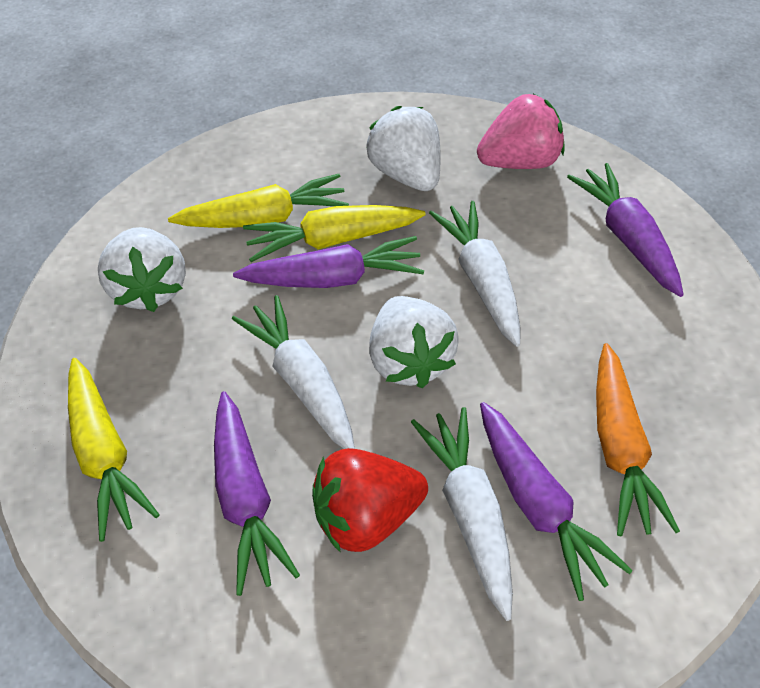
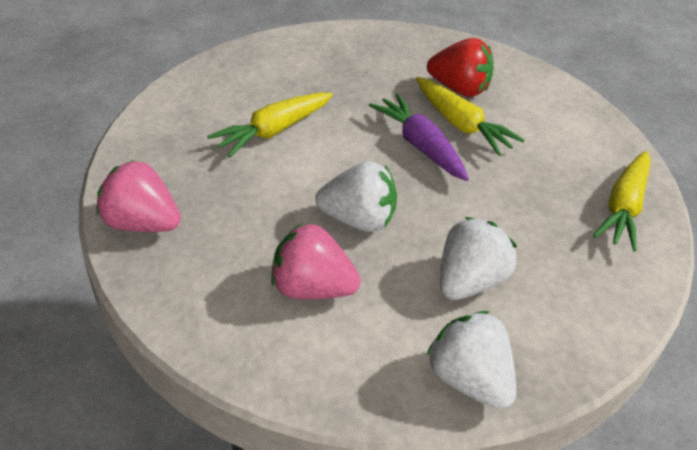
orange carrot: [596,343,680,536] = 1 -> none = 0
pink strawberry: [477,94,565,169] = 1 -> [97,160,181,232] [271,223,361,299] = 2
purple carrot: [214,391,300,596] [233,236,424,288] [480,402,633,601] [567,163,684,297] = 4 -> [369,94,469,181] = 1
white carrot: [232,295,355,449] [411,407,513,621] [429,201,521,347] = 3 -> none = 0

